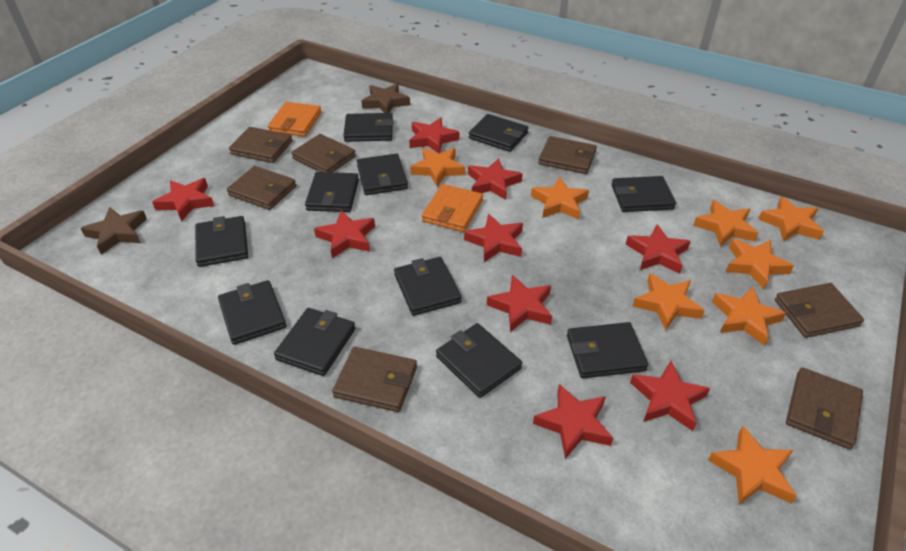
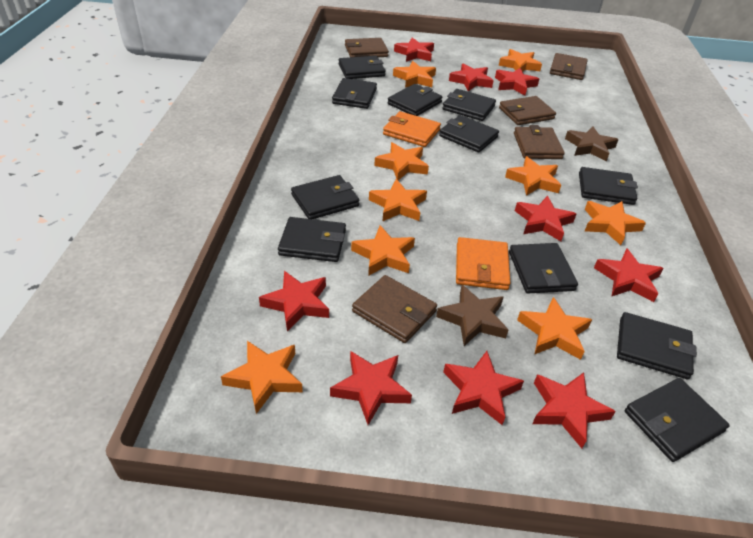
brown wallet: [227,166,296,210] [229,127,293,163] [291,134,356,172] [332,347,417,412] [538,136,597,174] [775,283,864,338] [786,367,863,449] = 7 -> [345,38,389,57] [352,275,437,343] [499,96,556,125] [514,125,565,159] [550,53,588,80] = 5
orange star: [410,148,465,187] [531,177,589,220] [632,273,705,330] [693,200,758,247] [708,426,797,505] [712,287,786,346] [726,239,794,289] [758,196,824,242] = 8 -> [221,341,303,414] [351,225,415,276] [369,179,427,222] [374,142,429,180] [393,61,436,88] [499,49,542,72] [505,156,561,196] [517,297,592,360] [585,201,646,245] = 9

